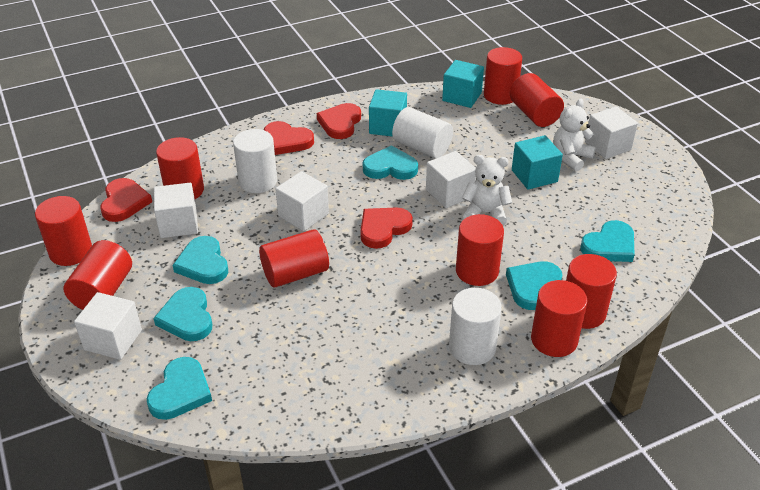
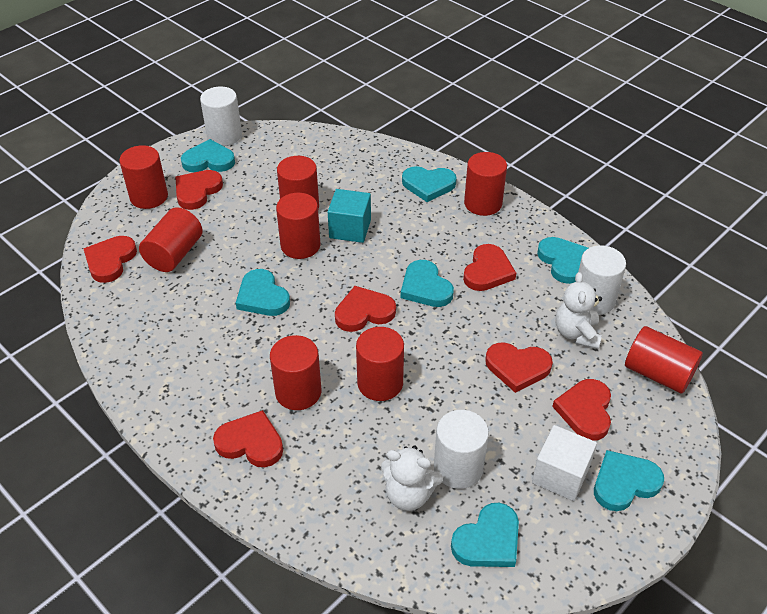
red cylinder: [35,196,92,266] [64,240,132,310] [156,137,204,199] [259,229,329,288] [456,214,504,286] [484,47,522,105] [510,73,564,127] [531,280,588,357] [566,254,617,329] = 9 -> [119,145,168,209] [139,207,202,272] [270,335,321,410] [276,193,320,259] [277,156,319,209] [356,327,404,401] [464,152,507,216] [625,326,703,394] = 8
red heart: [100,178,152,222] [264,121,314,155] [317,103,361,139] [360,207,413,249] = 4 -> [84,236,137,283] [176,170,223,210] [213,410,283,467] [335,286,396,332] [463,244,516,291] [485,343,553,393] [552,379,611,441] = 7
turquoise cube: [369,89,407,137] [442,60,484,108] [512,135,563,190] = 3 -> [328,189,371,243] = 1
turquoise heart: [147,357,212,420] [153,287,212,341] [173,236,228,284] [363,145,418,180] [506,261,562,310] [580,220,634,262] = 6 -> [181,139,235,172] [236,269,290,316] [401,260,454,307] [402,166,457,202] [451,503,519,567] [537,237,588,284] [594,450,664,511] = 7
white cube: [74,292,142,360] [154,183,198,238] [276,171,329,231] [426,151,476,208] [585,106,638,159] = 5 -> [532,425,597,501] = 1

